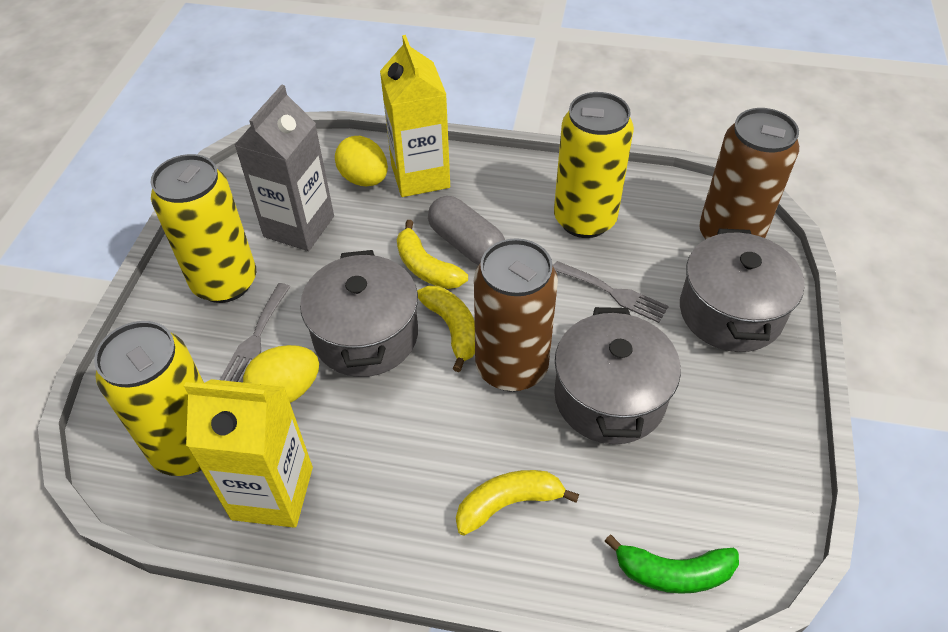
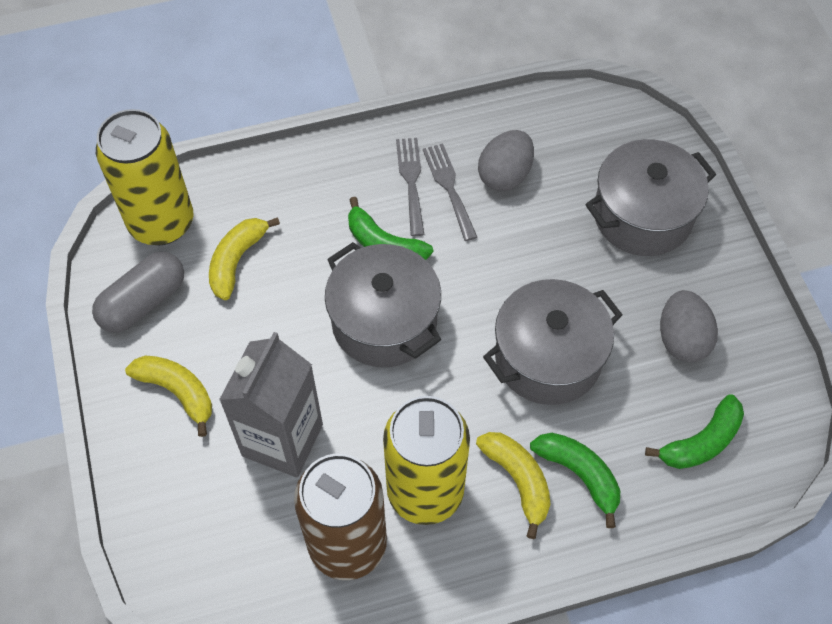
brown can: [474,238,558,392] [699,108,799,240] = 2 -> [294,454,387,580] = 1
green banana: [605,535,739,594] = 1 -> [348,197,433,260] [530,433,620,528] [645,394,744,469] = 3
grey egg: none = 0 -> [478,130,534,191] [660,290,718,362] = 2
yellow can: [94,321,204,476] [151,154,256,303] [554,92,634,238] = 3 -> [96,109,193,245] [383,396,470,525] = 2
yellow carton: [184,379,313,528] [380,35,450,197] = 2 -> none = 0
yellow egg: [243,345,319,403] [335,136,388,186] = 2 -> none = 0

